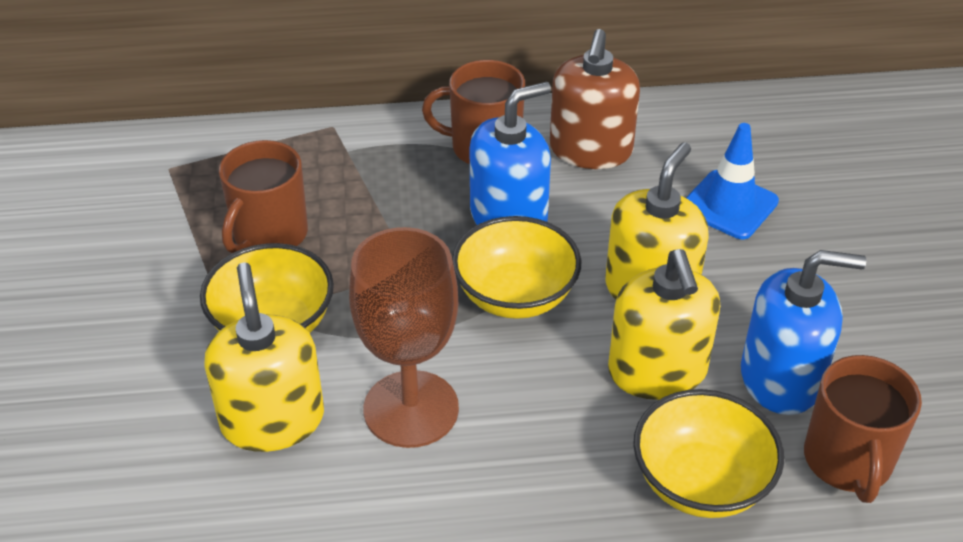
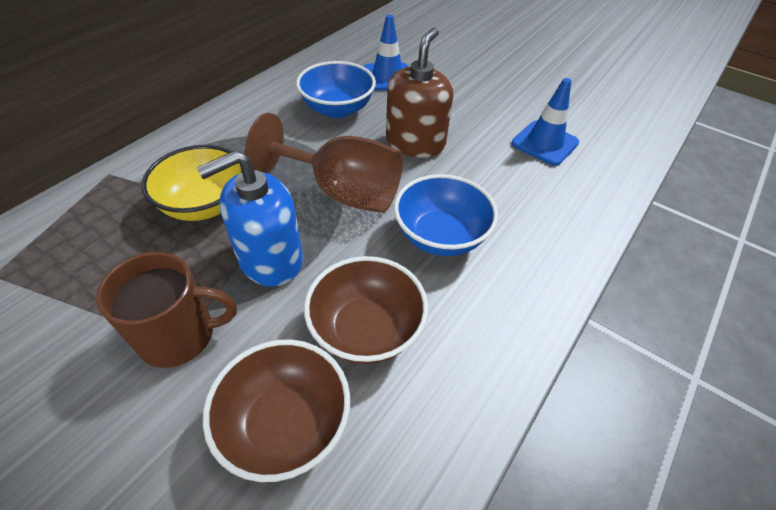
blue bowl: none = 0 -> [296,61,376,118] [394,174,498,256] = 2
blue soap dispenser: [470,82,551,225] [741,250,866,415] = 2 -> [197,150,303,287] = 1
blue traffic cone: [686,123,779,239] = 1 -> [364,15,408,91] [512,78,579,166] = 2
brown bowl: none = 0 -> [203,340,350,482] [304,256,428,364] = 2
brown mug: [219,140,308,253] [422,60,525,164] [804,355,922,503] = 3 -> [96,252,237,368] = 1
yellow bowl: [200,243,334,333] [452,216,582,319] [633,389,784,518] = 3 -> [142,145,242,221] = 1
yellow soap dispenser: [204,262,324,452] [605,142,709,300] [608,249,720,400] = 3 -> none = 0

